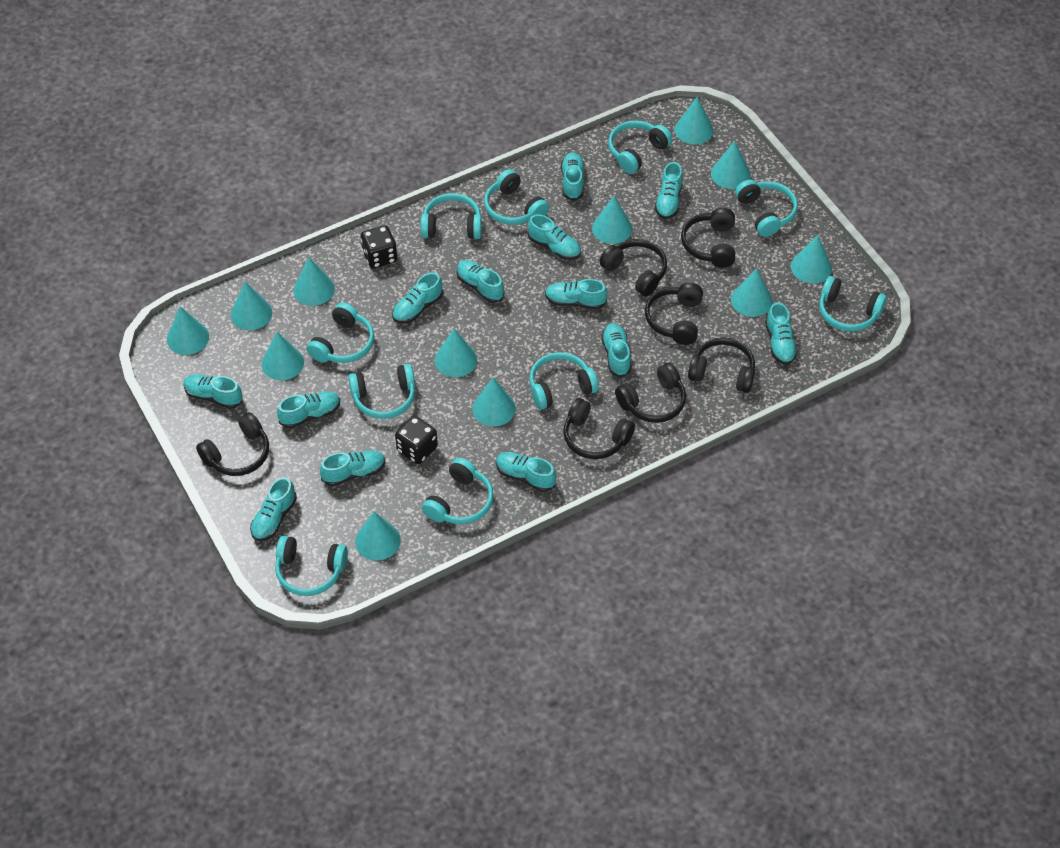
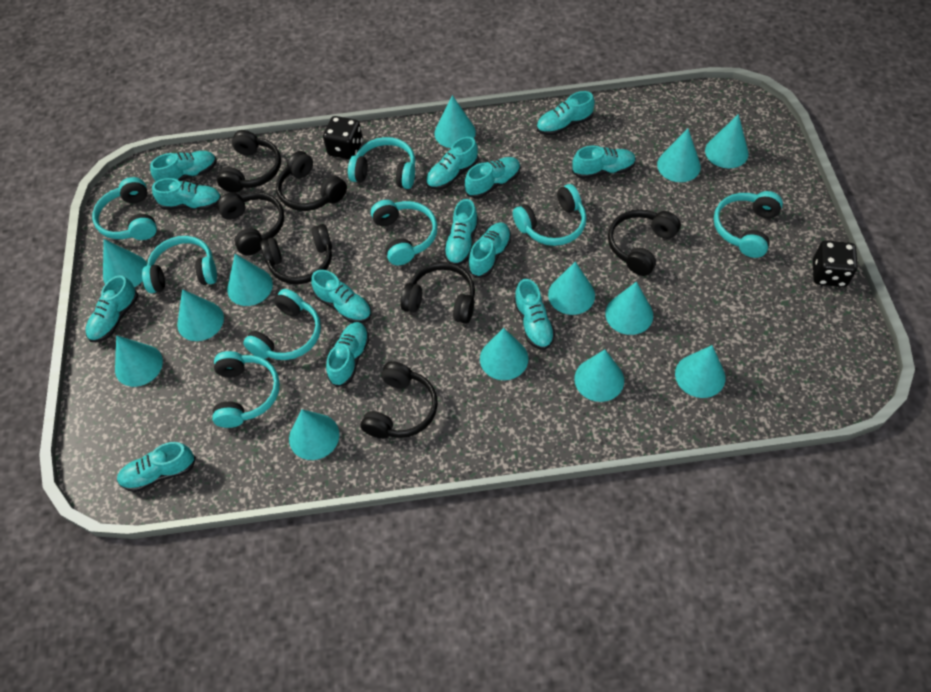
turquoise cone: [167,306,209,355] [231,282,272,330] [262,332,304,381] [294,257,335,306] [355,512,401,561] [435,328,477,377] [472,378,516,427] [592,196,632,244] [675,96,713,144] [711,141,750,189] [731,268,773,317] [791,235,832,284] = 12 -> [103,239,147,287] [115,335,163,387] [177,289,224,341] [227,254,273,306] [289,409,339,460] [434,95,476,148] [480,328,528,380] [548,262,595,315] [574,350,624,402] [605,281,653,335] [657,129,701,182] [675,345,726,398] [705,114,749,168] = 13
turquoise headphones: [275,535,348,596] [307,302,374,363] [348,364,415,419] [421,193,482,239] [422,458,494,524] [484,169,549,225] [530,352,599,410] [608,120,672,174] [735,180,798,237] [819,276,887,332] = 10 -> [92,177,157,240] [142,236,217,293] [212,351,280,428] [243,289,321,360] [348,137,415,189] [371,200,438,265] [513,184,587,246] [714,191,783,258] = 8

